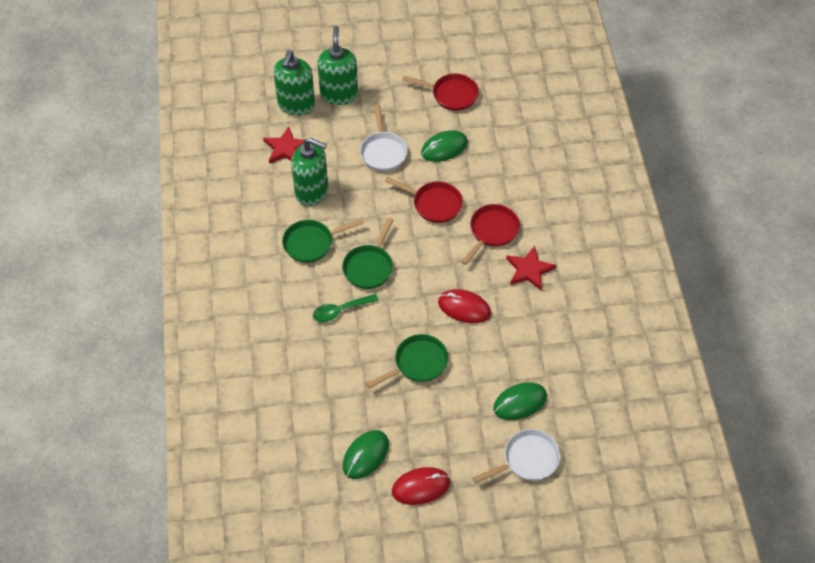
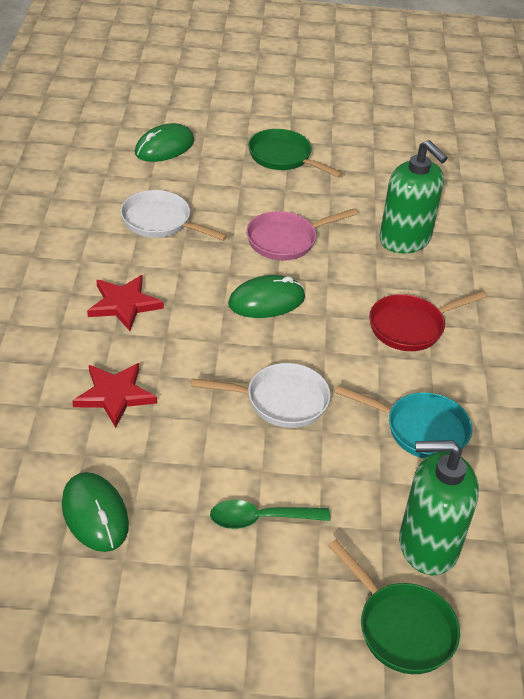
green pan: [282,218,364,263] [342,217,394,289] [366,334,448,389] = 3 -> [248,129,343,178] [328,540,460,674] = 2
green soap dispenser: [273,51,315,115] [291,138,328,206] [317,26,358,105] = 3 -> [380,140,448,253] [399,440,479,575] = 2
pink pan: none = 0 -> [246,209,357,260] = 1
red mouse: [392,467,450,505] [438,289,491,323] = 2 -> none = 0
red pan: [385,177,463,223] [402,74,479,111] [461,204,520,265] = 3 -> [369,291,486,351] = 1
turquoise pan: none = 0 -> [335,385,472,459] = 1

